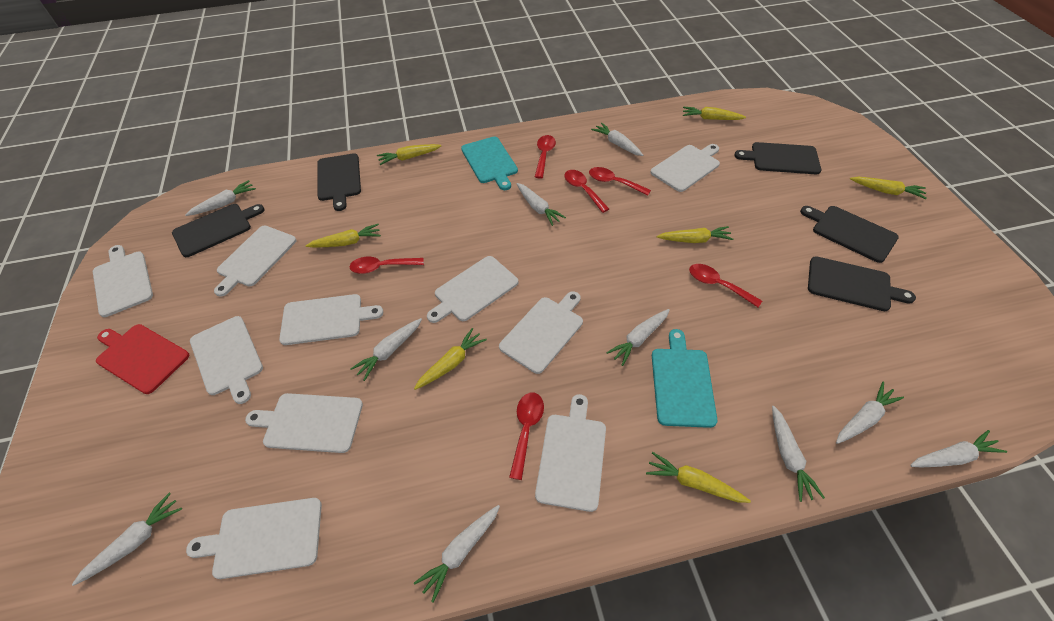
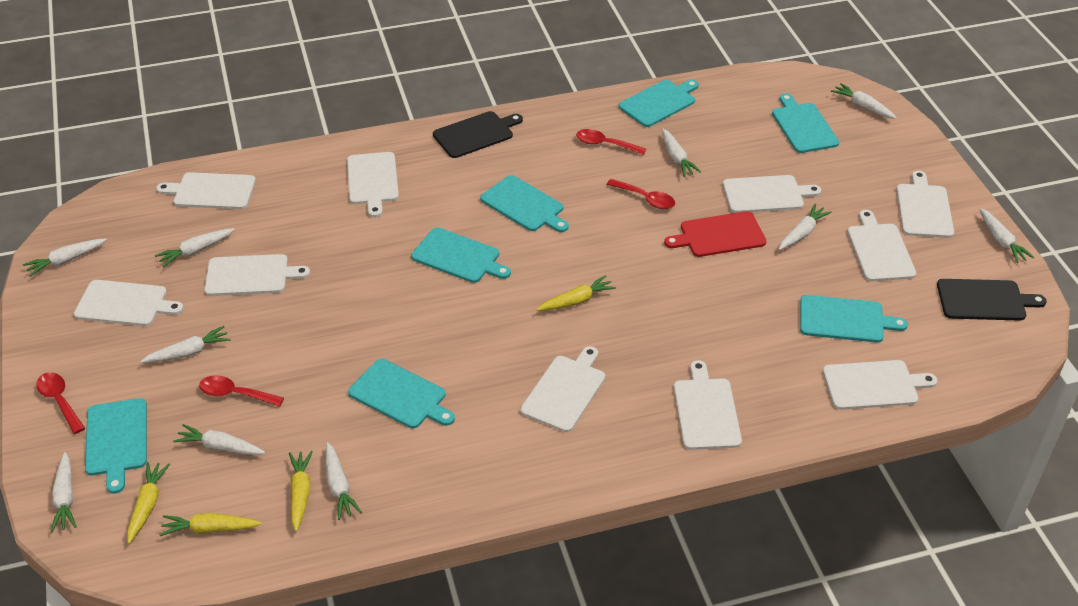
black cutting board: [172,204,265,257] [317,153,361,211] [734,142,821,174] [800,206,899,263] [808,256,916,311] = 5 -> [433,111,523,158] [937,279,1047,321] = 2
red spoon: [349,256,424,274] [509,393,544,480] [535,135,556,179] [564,170,609,213] [589,167,651,196] [689,264,762,307] = 6 -> [36,372,85,434] [199,375,284,407] [576,129,646,155] [607,179,675,209] = 4
turquoise cutting board: [461,137,518,190] [652,329,717,428] = 2 -> [85,398,147,494] [348,359,455,428] [411,227,511,283] [480,175,569,232] [618,80,699,127] [772,93,839,153] [800,295,908,343] = 7
yellow carrot: [305,224,381,248] [377,144,441,165] [414,328,487,390] [646,452,751,503] [656,226,733,243] [683,107,746,120] [850,177,927,199] = 7 -> [127,462,170,544] [159,513,262,536] [289,451,313,532] [536,275,616,311] = 4

